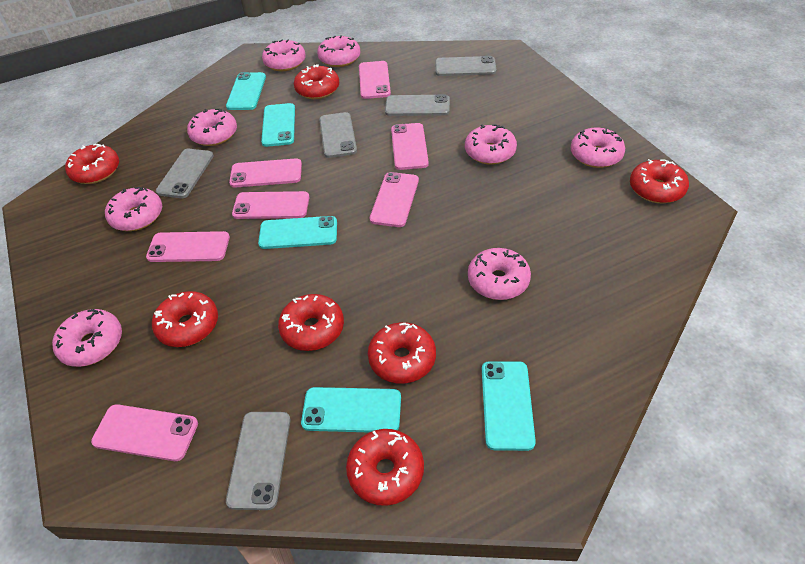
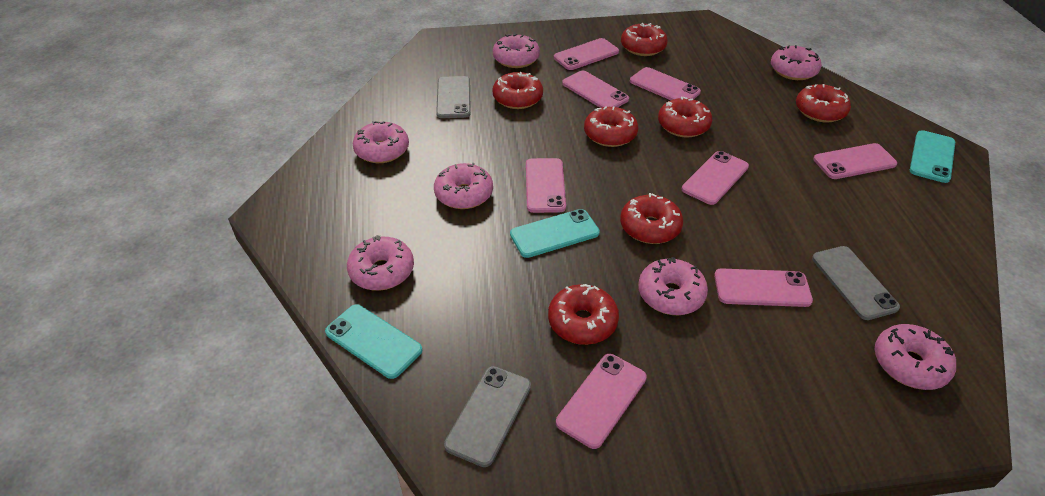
grey phone: [156,149,214,198] [226,412,290,510] [319,112,357,158] [385,94,450,116] [435,56,496,76] = 5 -> [436,76,471,118] [444,366,531,467] [812,246,900,320] = 3
pink donut: [52,309,122,367] [105,187,162,231] [187,108,237,146] [262,40,306,71] [317,35,360,67] [465,124,517,165] [468,248,531,300] [571,128,625,168] = 8 -> [347,235,414,291] [353,121,409,163] [434,163,493,209] [493,34,540,68] [638,257,708,315] [771,45,822,80] [875,324,956,390] = 7
pink phone: [91,404,198,461] [146,231,230,262] [229,158,302,188] [232,191,309,219] [359,61,391,99] [370,172,419,227] [391,123,429,170] = 7 -> [526,158,566,213] [554,38,619,70] [556,354,647,449] [562,71,629,108] [630,67,701,100] [682,151,749,205] [714,268,813,307] [813,143,897,179] = 8
turquoise phone: [226,72,266,110] [258,216,337,249] [261,103,295,147] [301,387,401,432] [482,361,536,451] = 5 -> [325,304,422,379] [510,209,600,258] [910,130,955,183] = 3

